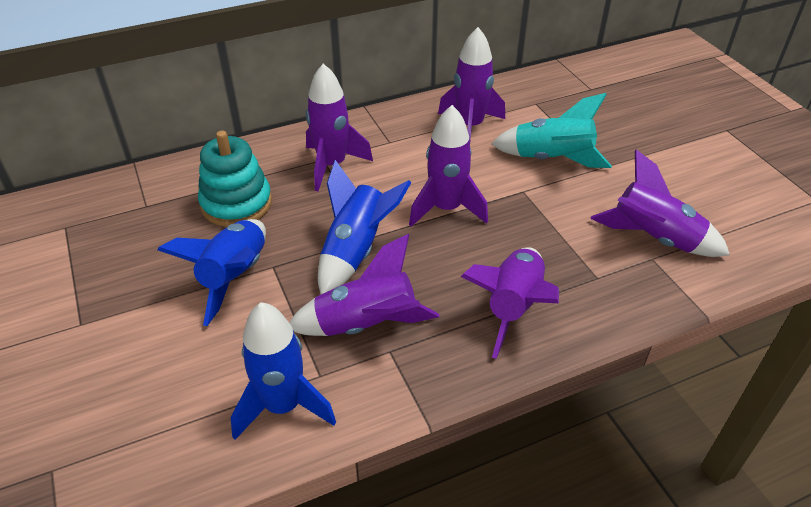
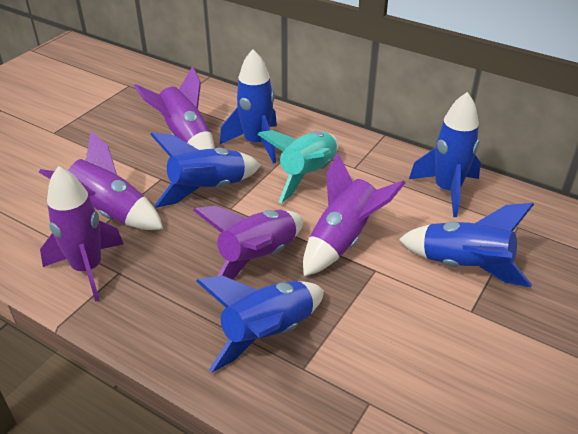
blue rocket: [157,219,266,326] [231,302,336,440] [318,160,412,294] = 3 -> [150,133,261,208] [196,276,324,373] [220,49,277,163] [398,203,534,287] [409,92,481,217] = 5
purple rocket: [289,234,439,336] [306,63,373,191] [409,105,488,227] [438,27,505,140] [461,247,559,359] [590,150,730,257] = 6 -> [39,131,163,230] [40,166,124,302] [134,66,215,150] [193,206,303,280] [303,153,405,276] = 5
turquoise stacking toy: [198,130,272,227] = 1 -> none = 0

